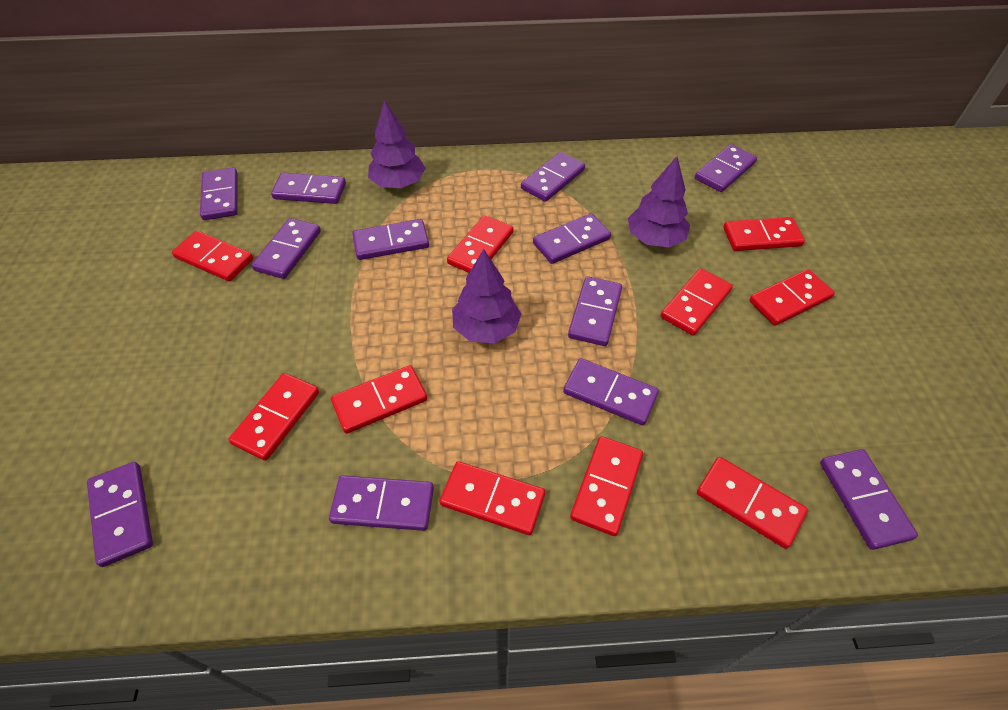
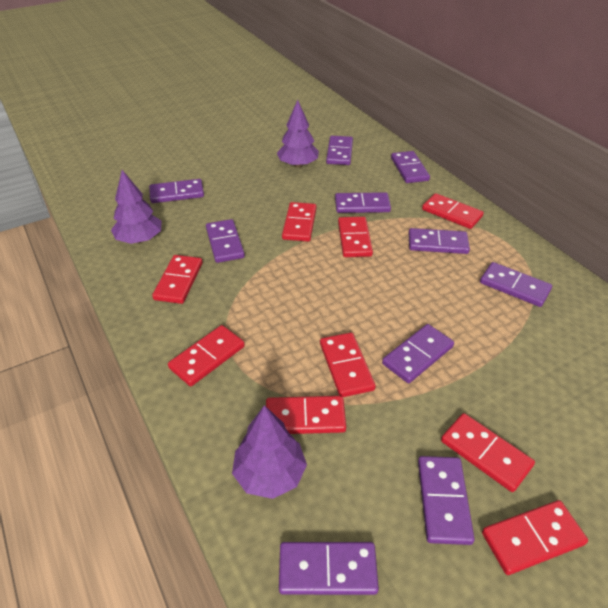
purple domino: [87,462,153,567] [200,167,238,220] [252,218,321,279] [271,173,346,204] [329,475,434,531] [352,219,429,260] [521,152,585,202] [533,213,611,264] [563,358,659,425] [568,276,622,346] [695,144,757,192] [820,449,918,550] = 12 -> [149,179,204,203] [206,219,245,263] [279,542,379,595] [326,136,353,165] [335,192,391,213] [382,324,454,383] [391,151,430,183] [409,228,470,254] [418,456,475,545] [480,262,552,307] = 10
red domino: [172,231,253,281] [228,373,319,461] [331,365,427,434] [440,461,545,535] [447,215,513,273] [570,436,643,536] [661,268,733,335] [697,457,808,549] [723,217,805,251] [749,269,835,326] = 10 -> [152,255,203,304] [168,325,245,386] [266,396,346,434] [282,202,316,242] [320,333,376,397] [338,217,373,257] [422,193,484,229] [441,413,535,492] [482,500,588,575] = 9

